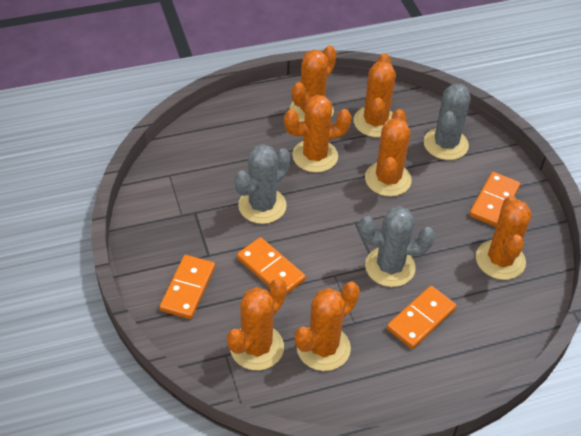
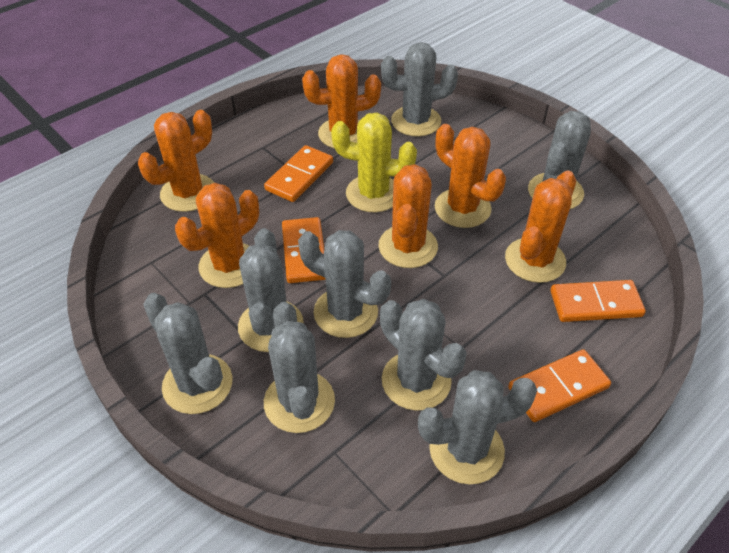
grey cactus: [234,144,291,224] [359,206,435,287] [424,84,470,160] = 3 -> [143,293,233,414] [238,228,304,352] [264,302,335,433] [298,230,391,338] [380,299,467,411] [381,42,458,136] [418,370,537,485] [528,111,591,209] = 8
orange cactus: [227,278,287,370] [284,95,352,173] [290,46,337,122] [295,281,360,371] [353,53,396,137] [365,109,412,196] [476,196,532,280] = 7 -> [138,110,214,212] [175,183,259,288] [302,54,381,149] [378,164,438,268] [435,124,506,228] [505,171,576,283] = 6
yellow cactus: none = 0 -> [331,113,417,212] = 1

